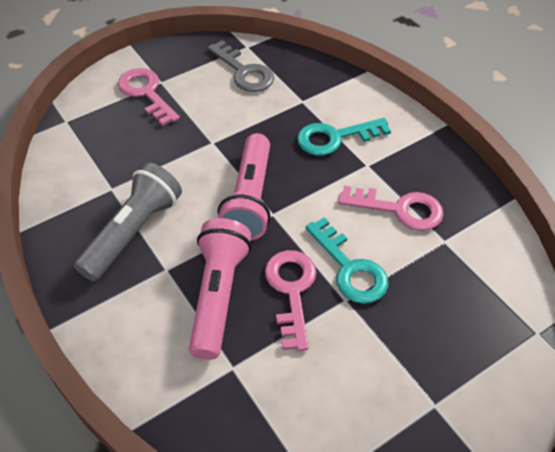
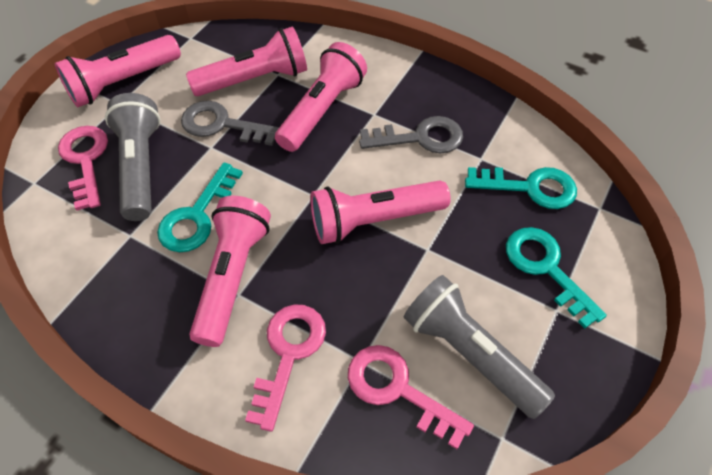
grey flashlight: [74,163,182,281] = 1 -> [105,93,160,221] [403,275,555,419] = 2
grey key: [208,40,274,92] = 1 -> [181,101,279,146] [359,116,463,154] = 2
pink flashlight: [189,218,252,360] [218,133,270,241] = 2 -> [55,35,181,107] [186,27,307,96] [189,196,271,347] [275,42,367,152] [310,180,451,244] = 5
turquoise key: [297,118,391,156] [305,217,389,304] = 2 -> [157,162,243,252] [465,167,577,209] [506,227,607,329] = 3

